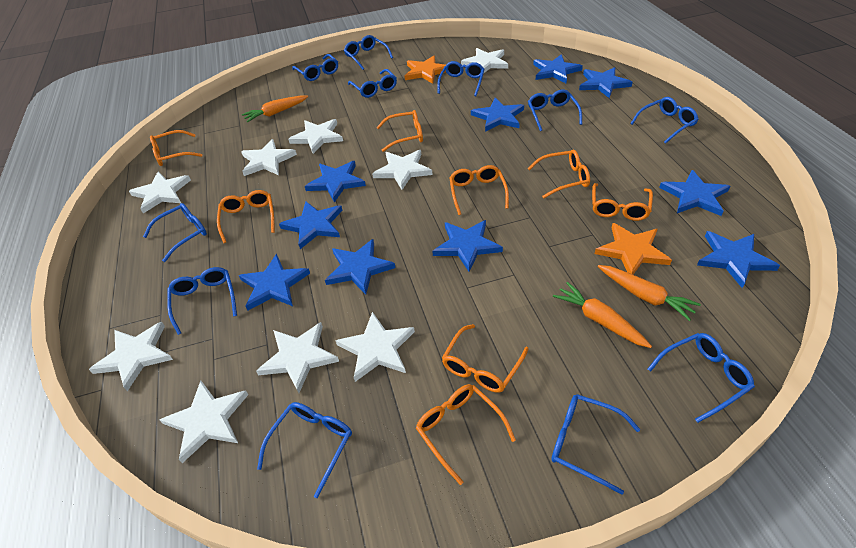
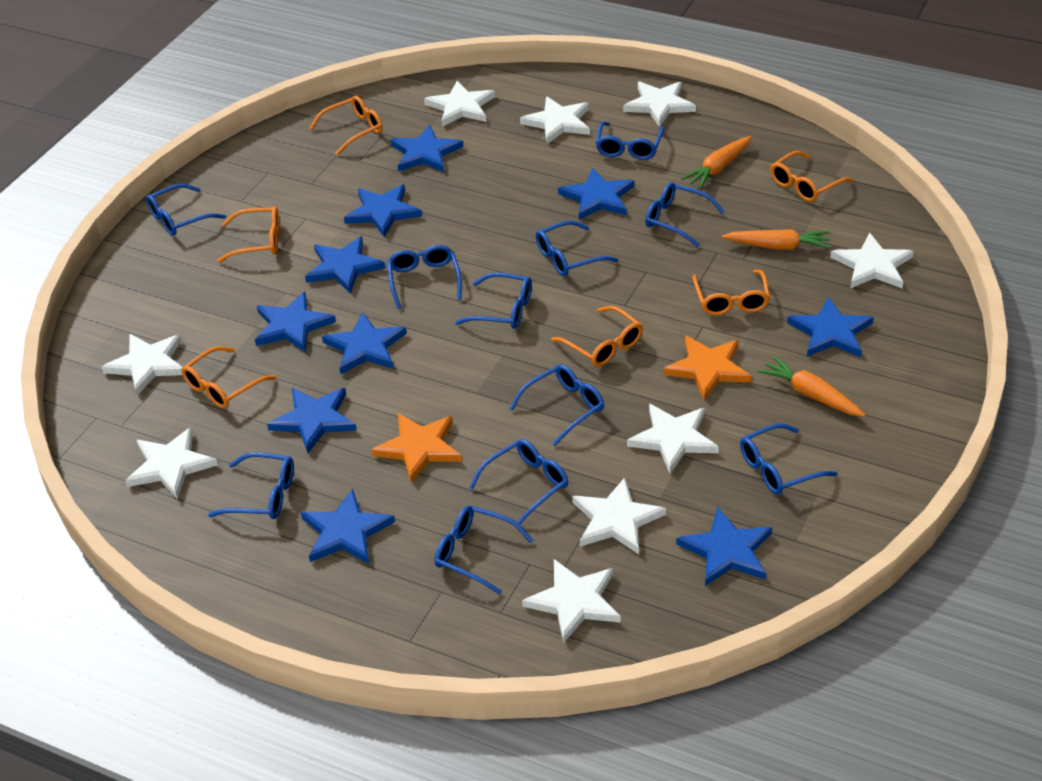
orange glasses: [150,130,202,166] [217,190,275,243] [376,110,423,152] [416,384,516,485] [442,324,529,393] [449,165,509,215] [528,150,590,198] [592,183,653,221] = 8 -> [181,346,276,408] [217,206,280,263] [309,96,383,155] [551,306,643,367] [692,270,770,315] [770,151,853,202] = 6

